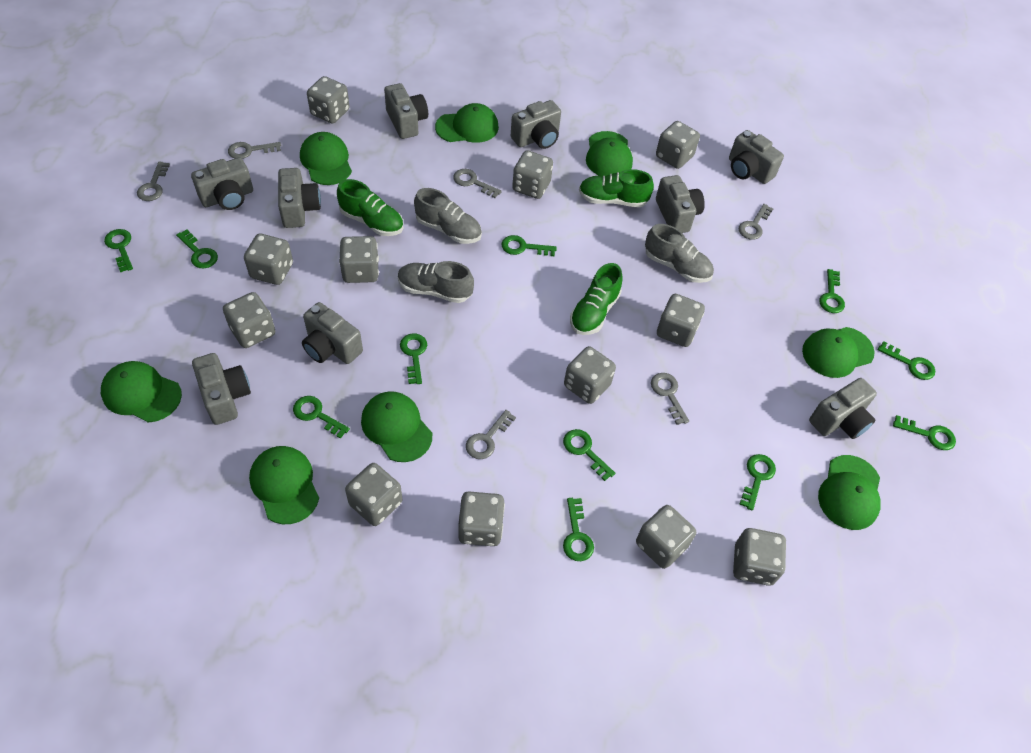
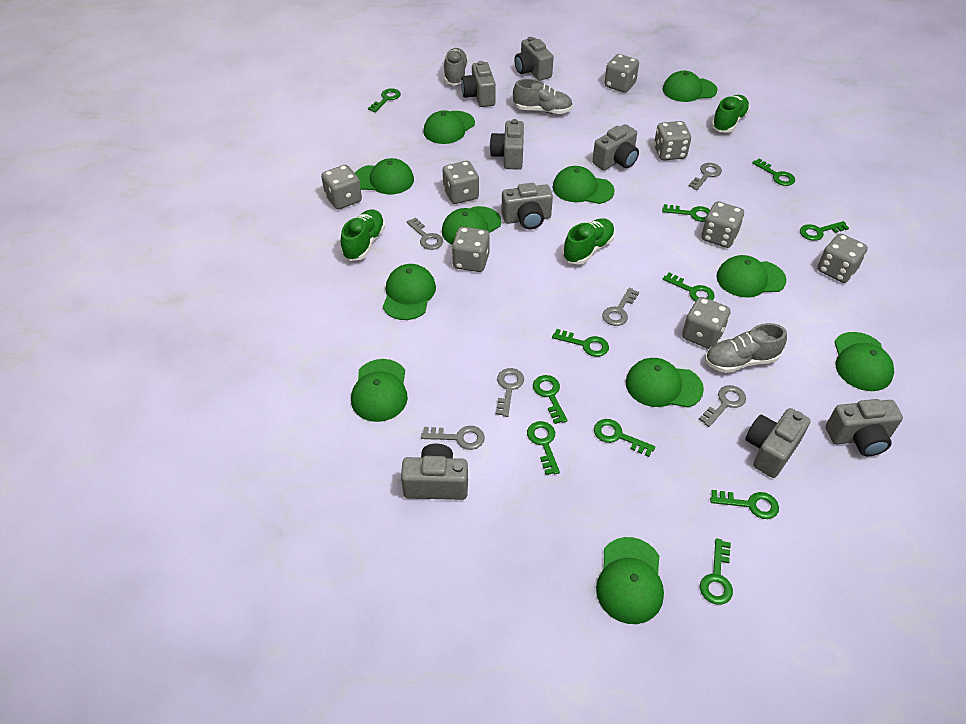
green cap: [101,361,182,423] [249,446,319,524] [300,132,352,185] [361,391,432,462] [435,103,499,143] [586,131,633,176] [802,327,875,378] [818,455,881,530] = 8 -> [351,359,408,422] [355,158,414,194] [383,264,436,320] [423,110,475,144] [442,206,501,244] [553,166,615,204] [596,537,664,624] [626,358,704,408] [663,71,717,102] [716,255,787,297] [834,332,894,391] = 11
grey camera: [191,158,253,210] [192,353,251,425] [278,168,321,228] [302,302,363,364] [384,83,428,139] [511,100,561,149] [656,175,705,233] [729,130,784,184] [809,378,877,439] = 9 -> [401,444,468,500] [461,61,496,107] [490,119,524,170] [501,183,553,230] [515,37,554,81] [592,124,639,170] [745,408,811,478] [826,399,903,456] = 8
grey dice: [223,292,275,348] [244,234,293,285] [307,76,350,124] [339,236,379,283] [345,463,402,526] [458,492,505,546] [512,150,553,199] [564,346,616,404] [636,505,696,569] [656,121,700,169] [657,294,705,347] [733,528,786,586] = 12 -> [321,165,362,209] [443,161,479,204] [452,227,490,272] [604,54,639,92] [654,121,691,161] [682,297,731,349] [701,201,744,248] [817,233,868,283] = 8

